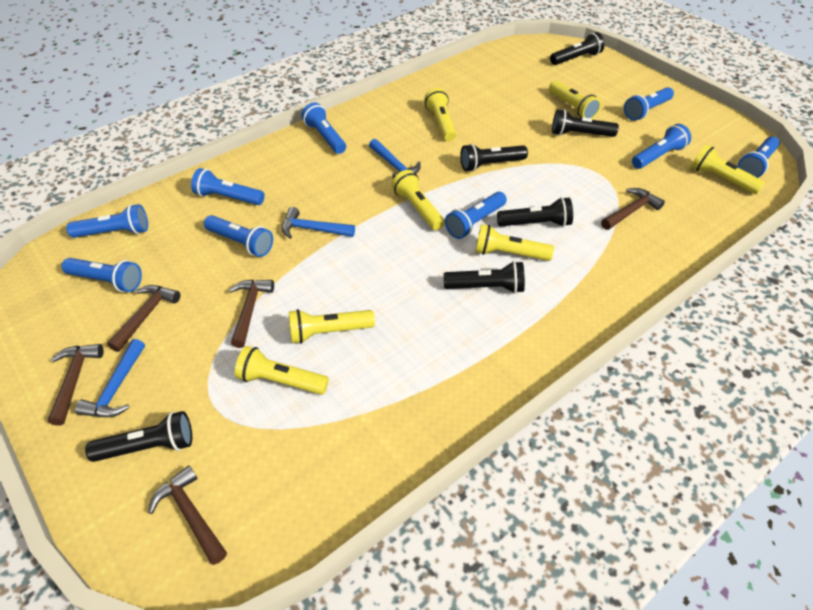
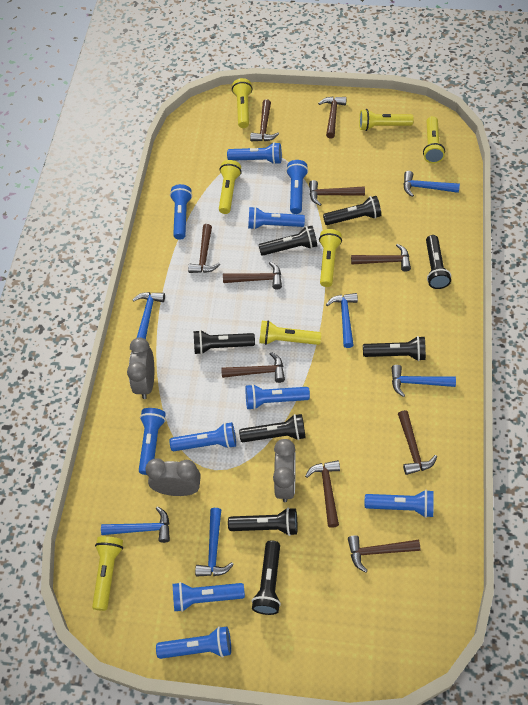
black flashlight: [85,411,192,462] [444,261,525,293] [460,144,528,172] [497,197,573,227] [550,32,604,65] [552,109,619,137] = 6 -> [194,330,255,355] [228,508,298,536] [239,414,306,442] [252,540,281,615] [259,226,317,256] [323,196,381,225] [363,336,426,361] [426,235,451,289] = 8
blue flashlight: [62,258,142,292] [66,204,148,238] [191,168,265,205] [204,215,273,257] [302,102,346,154] [445,192,507,239] [624,87,674,121] [632,124,691,169] [738,136,780,178] = 9 -> [139,408,166,475] [156,626,231,659] [170,184,192,240] [170,422,236,451] [173,582,245,612] [227,142,282,164] [245,384,310,410] [248,207,305,230] [286,160,308,214] [365,490,434,518] = 10
blue hammer: [75,339,145,417] [282,207,355,239] [369,139,421,179] = 3 -> [101,507,170,543] [132,292,165,339] [195,508,234,577] [326,293,358,348] [391,365,456,397] [404,171,460,197] = 6
brown hammer: [48,344,104,426] [107,285,180,352] [148,466,227,565] [229,279,274,348] [601,188,665,230] = 5 -> [188,224,220,273] [221,352,285,383] [223,262,282,289] [250,99,279,141] [305,460,340,528] [309,180,365,206] [318,97,347,138] [348,535,420,573] [351,244,411,272] [398,410,437,475] = 10
grey clock: none = 0 -> [127,337,154,399] [146,458,201,496] [273,439,296,502] = 3

